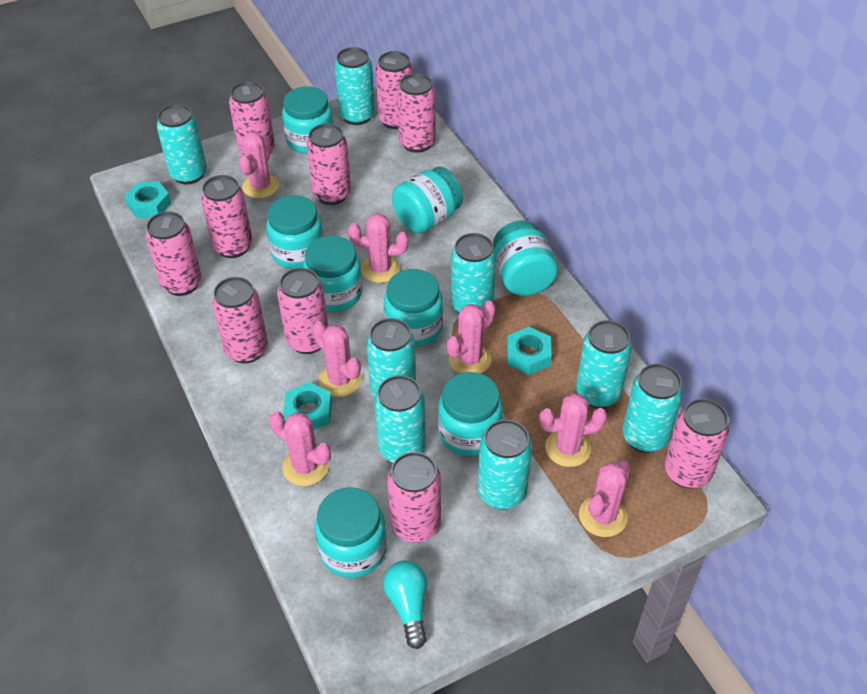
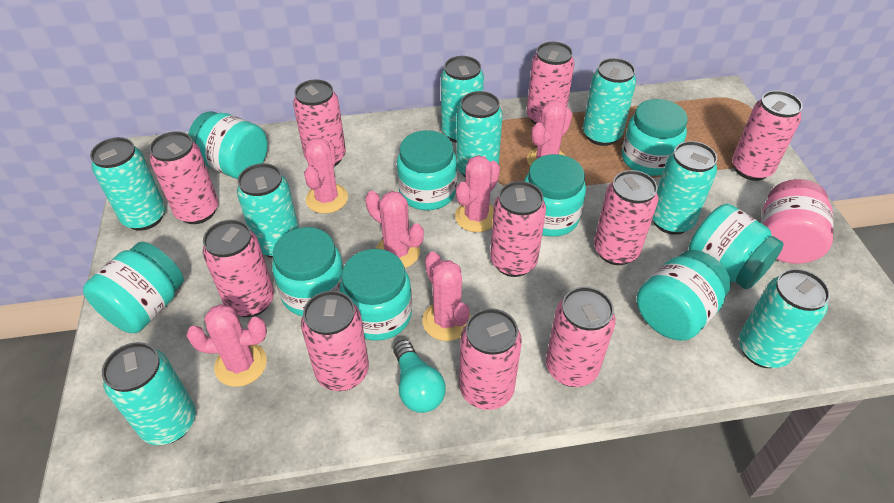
pink cactus: [239,131,279,198] [269,411,331,486] [312,321,362,397] [348,213,409,283] [447,301,496,374] [539,393,607,467] [579,460,631,537] = 7 -> [186,304,267,387] [304,137,348,214] [365,191,424,268] [422,252,471,341] [455,155,500,232] [527,100,572,166] = 6
pink jar: none = 0 -> [761,179,834,264] = 1
turquoise jar: [266,195,324,269] [282,86,333,154] [303,236,363,312] [315,487,387,578] [384,269,443,347] [392,167,463,234] [438,372,503,456] [493,221,558,296] = 8 -> [83,242,184,333] [188,111,268,179] [272,227,343,316] [340,249,412,341] [397,130,457,210] [524,154,586,237] [622,99,688,176] [637,250,731,341] [688,204,784,289] = 9
turquoise nut: [124,181,171,219] [283,382,332,430] [507,327,552,375] = 3 -> none = 0

